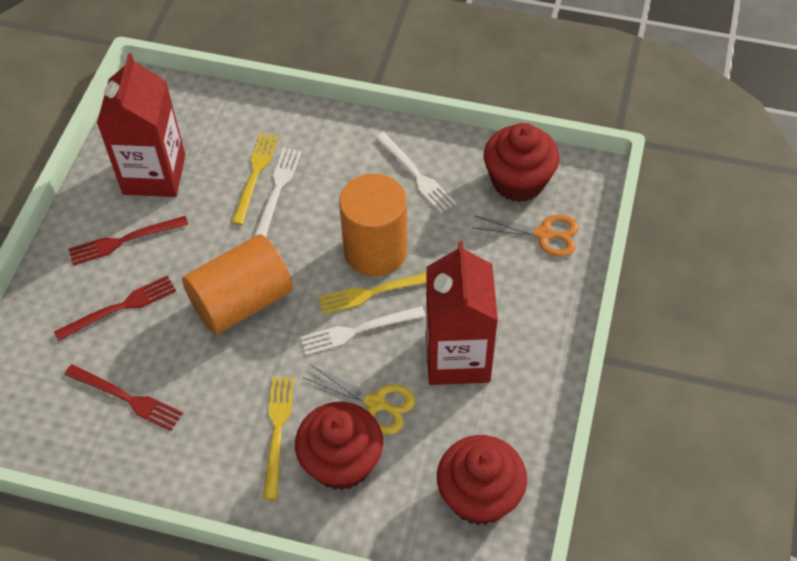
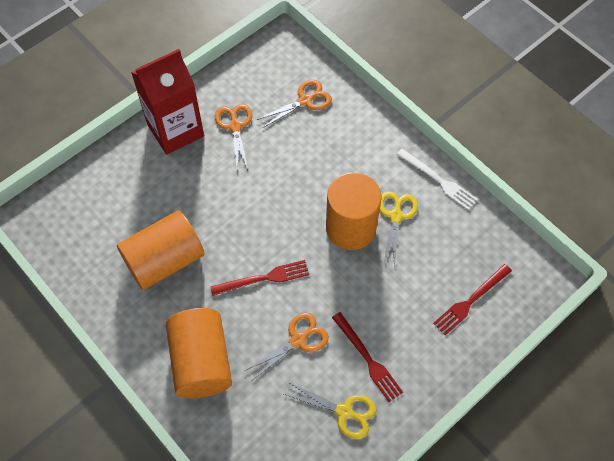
orange cylinder: [182,234,293,335] [339,174,407,276] = 2 -> [117,210,205,290] [166,308,232,398] [326,173,382,250] = 3
orange scissors: [472,215,579,257] = 1 -> [215,104,252,170] [244,313,329,380] [257,80,332,128] = 3
red carton: [97,54,185,197] [426,241,498,385] = 2 -> [131,49,204,155] = 1
red cupcake: [295,402,383,490] [437,435,527,525] [484,123,559,202] = 3 -> none = 0
white fork: [254,148,302,237] [300,306,426,355] [375,132,456,213] = 3 -> [396,149,478,211] = 1
yellow fork: [231,133,279,225] [263,377,294,500] [318,273,427,315] = 3 -> none = 0
yellow scissors: [304,365,415,434] = 1 -> [284,382,376,439] [380,191,418,268] = 2

